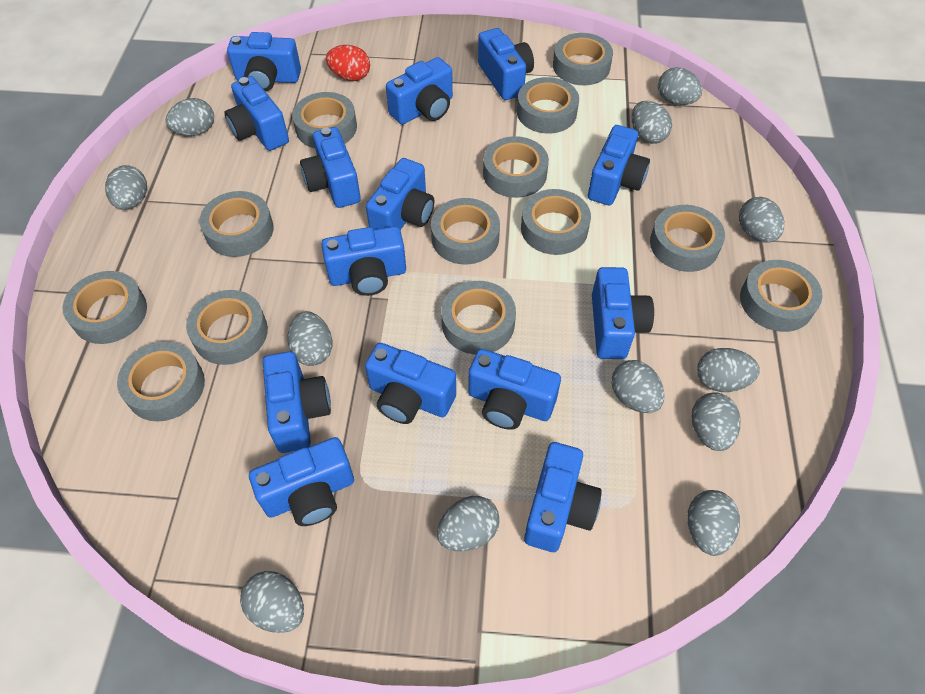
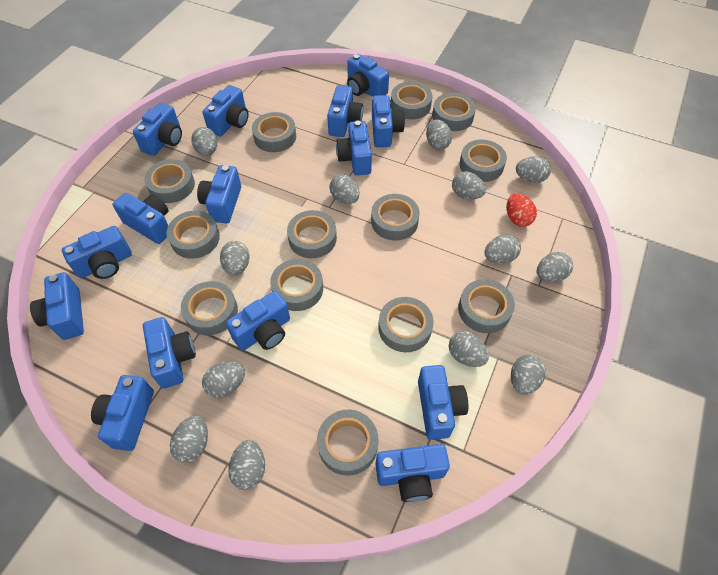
blue camera: [225,76,289,151] [227,32,301,91] [249,437,354,526] [263,351,331,453] [300,127,361,208] [321,226,406,296] [365,343,456,424] [366,158,434,230] [386,57,453,125] [468,349,561,430] [478,28,534,100] [524,442,602,552] [588,125,650,205] [592,267,654,359] = 14 -> [30,272,84,340] [62,226,132,279] [91,375,154,451] [112,193,169,244] [133,103,182,156] [143,317,196,388] [197,165,241,224] [203,85,249,136] [226,291,290,351] [327,85,363,137] [336,120,372,175] [347,54,389,97] [372,95,405,147] [376,444,450,502] [418,365,468,440] = 15
grey egg: [105,165,147,210] [165,98,214,136] [240,571,304,633] [288,311,332,366] [437,496,500,551] [611,360,664,413] [632,101,672,144] [658,67,702,105] [687,490,740,556] [691,392,740,451] [697,348,760,392] [739,197,784,243] = 12 -> [170,415,208,463] [191,127,217,156] [202,362,245,398] [220,241,250,276] [228,440,265,490] [329,174,360,204] [426,119,452,150] [449,331,489,367] [452,171,486,200] [485,234,521,264] [511,354,546,395] [516,156,551,183] [537,252,573,282] = 13

